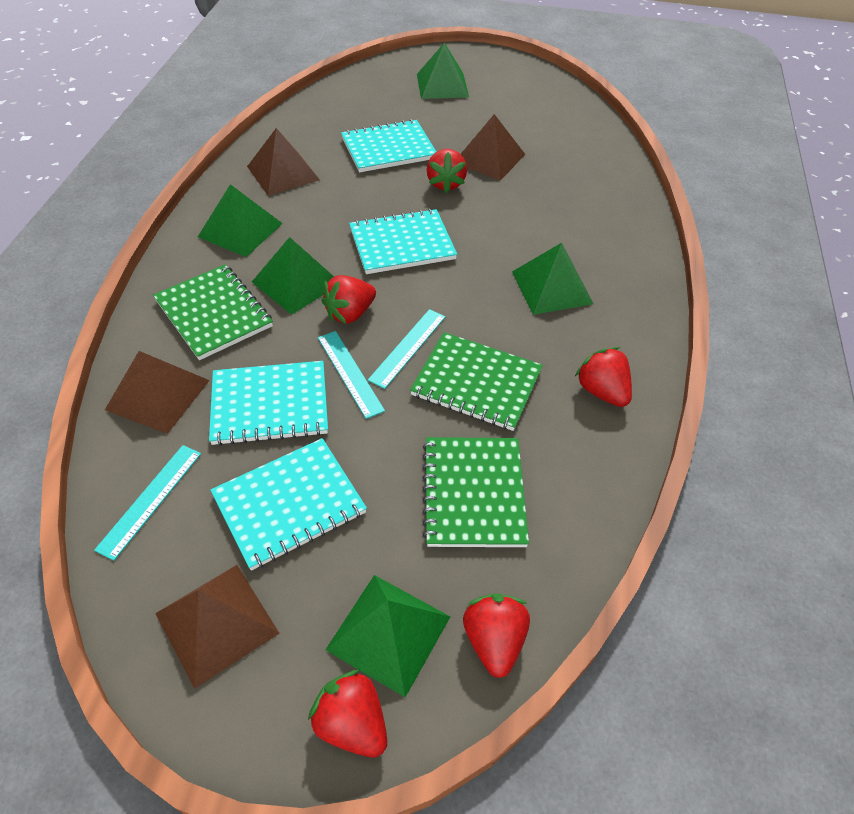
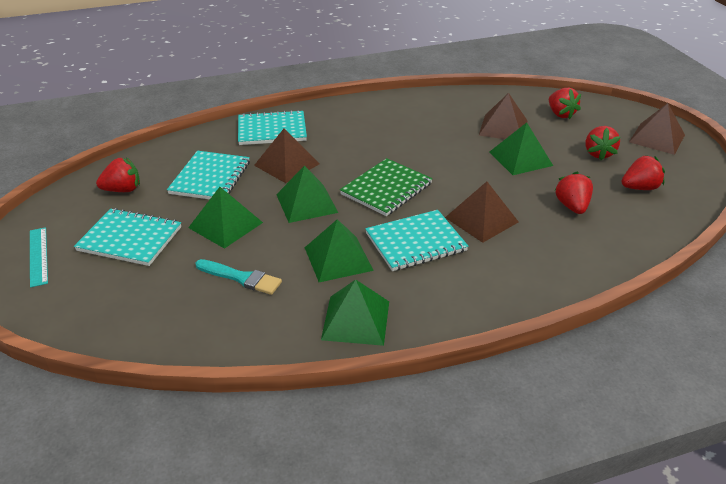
green notebook: [153,264,273,360] [410,332,543,431] [423,437,529,547] = 3 -> [340,158,433,216] = 1
turquoise brush: none = 0 -> [195,259,282,295] = 1
turquoise ruler: [94,445,201,561] [318,331,385,419] [368,309,445,389] = 3 -> [30,227,48,288] = 1

